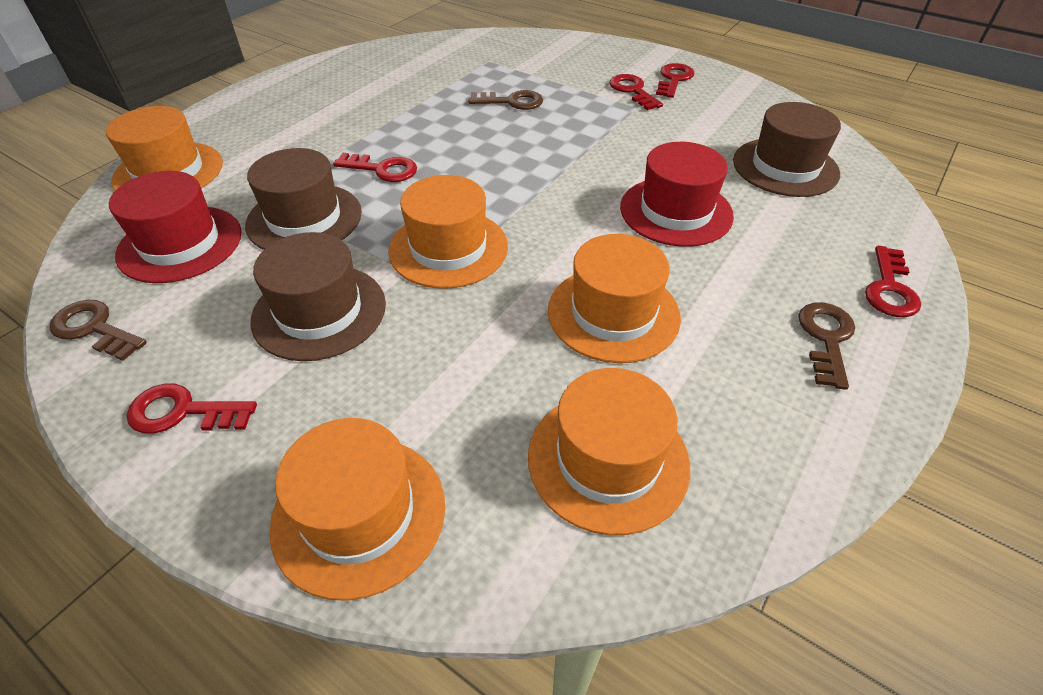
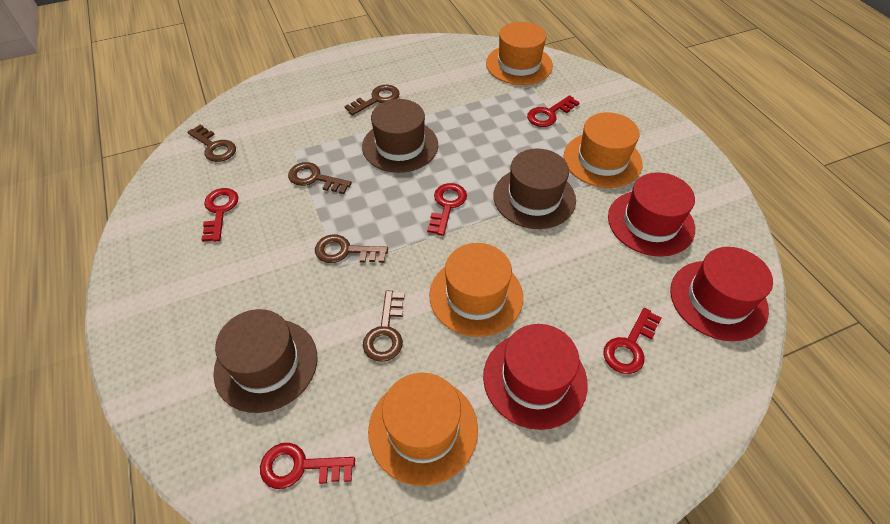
brown key: [50,300,147,361] [469,90,543,110] [798,302,855,390] = 3 -> [187,125,236,162] [288,162,352,194] [315,234,388,263] [344,85,400,115] [363,291,405,362] = 5
orange hat: [106,106,223,191] [269,418,445,601] [388,175,508,289] [528,368,690,535] [548,234,681,363] = 5 -> [368,373,478,486] [429,243,523,337] [486,22,553,85] [564,112,643,188] = 4
red hat: [109,171,242,283] [620,142,734,247] = 2 -> [483,324,588,430] [608,172,695,257] [670,247,773,341] = 3

